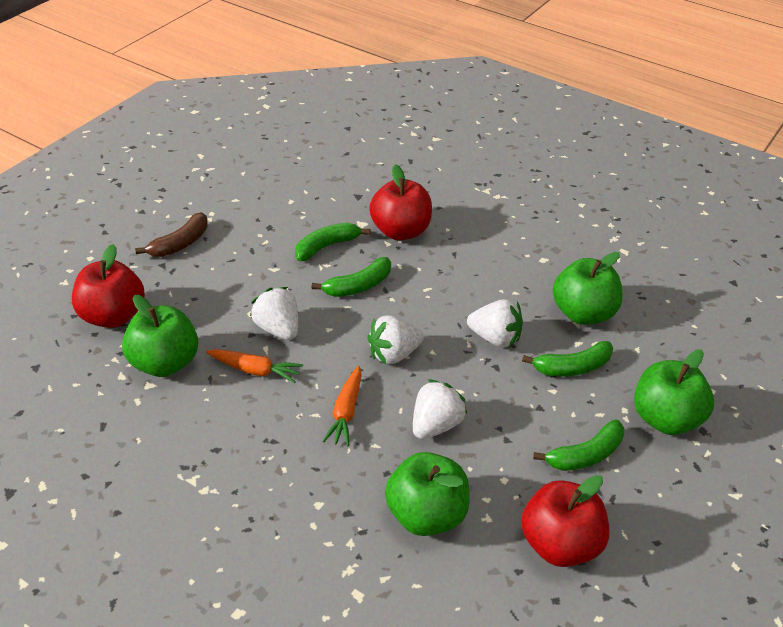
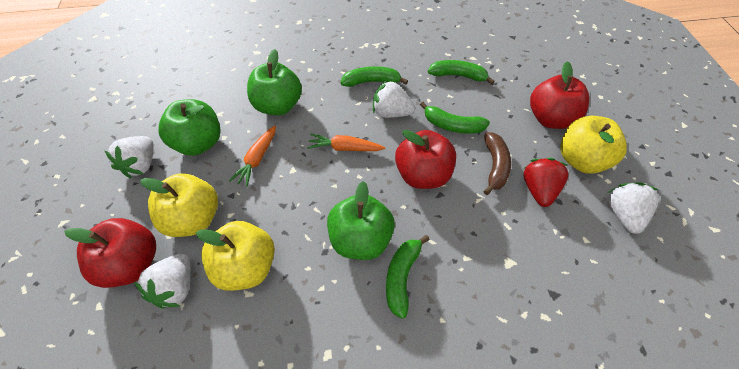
green apple: [122,295,198,377] [385,452,470,536] [553,252,623,325] [634,349,714,435] = 4 -> [159,99,221,156] [247,49,302,115] [327,181,395,260] = 3
red strawberry: none = 0 -> [523,158,568,207] = 1
yellow apple: none = 0 -> [140,173,218,237] [196,221,275,291] [560,116,627,174] = 3

